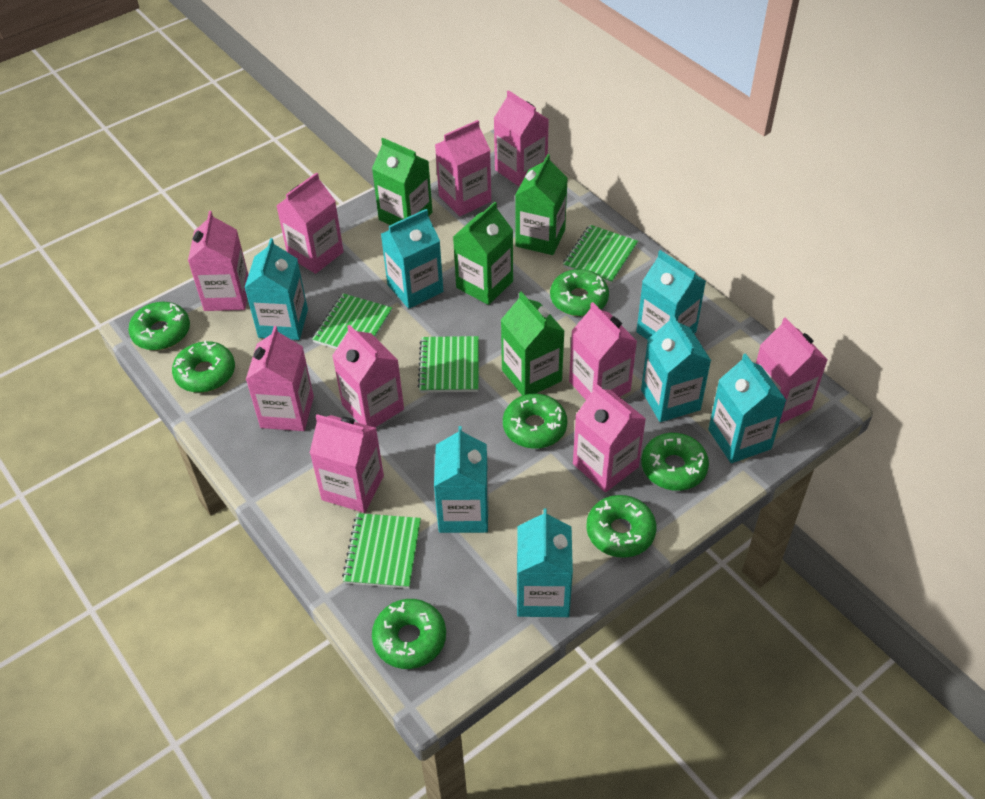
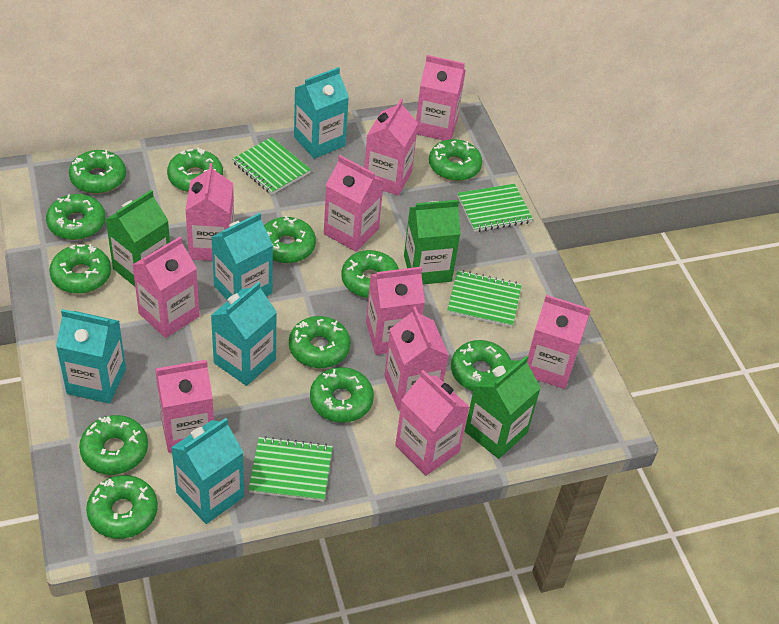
green carton: [372,138,432,225] [453,202,513,305] [501,291,564,396] [515,154,568,255] = 4 -> [105,190,170,287] [404,200,461,284] [465,356,541,459] = 3
green donut: [128,302,190,350] [172,340,235,393] [372,599,446,669] [503,394,567,449] [550,269,609,316] [586,495,656,558] [641,433,709,491] = 7 -> [46,194,105,240] [49,244,111,294] [69,150,126,194] [79,415,148,475] [86,475,158,539] [167,148,223,192] [264,216,316,263] [289,316,351,368] [310,367,374,423] [341,250,399,298] [429,139,482,181] [451,340,511,391] = 12
turquoise carton: [244,238,308,340] [381,209,443,309] [434,426,488,533] [517,508,573,617] [636,250,706,340] [641,314,711,422] [708,353,786,463] = 7 -> [56,309,126,404] [171,418,244,524] [211,282,277,386] [212,213,273,301] [294,67,349,159] = 5

